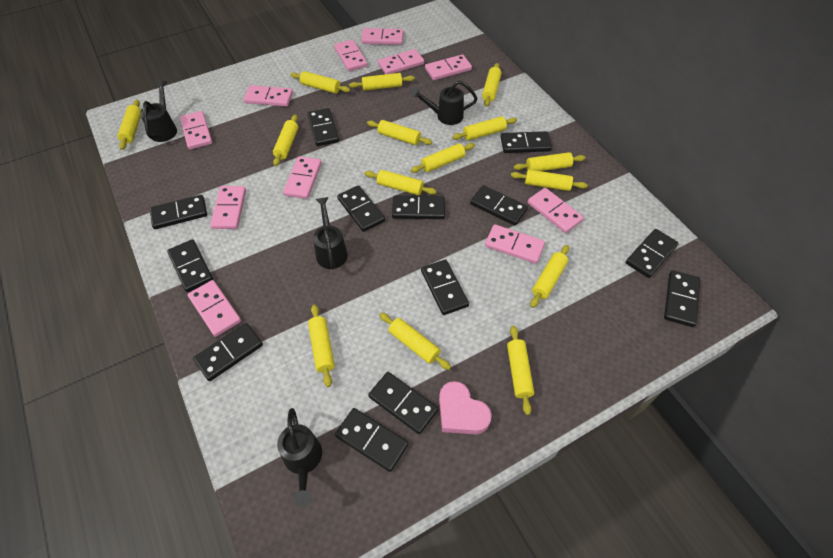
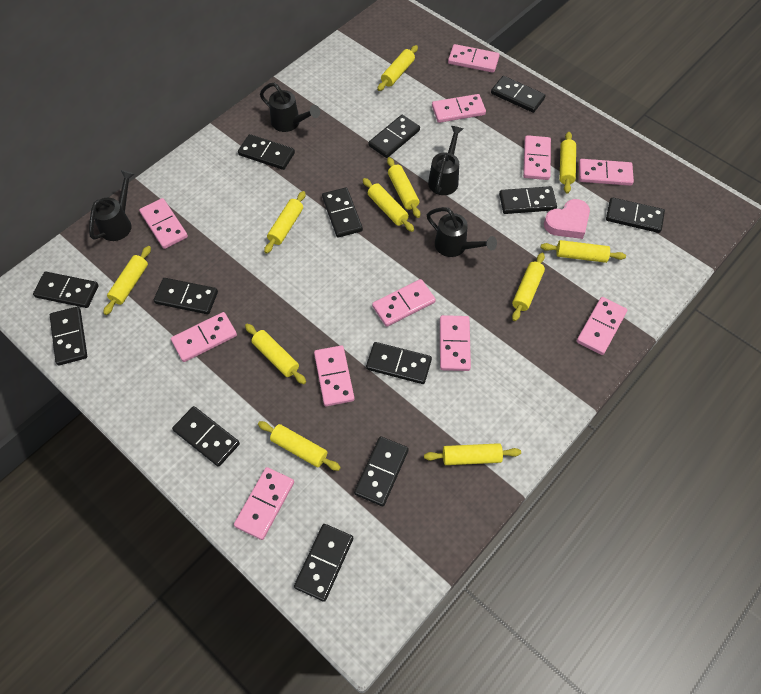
yellow rolling pin: [117,100,141,150] [273,114,298,166] [290,71,350,94] [308,304,335,387] [349,73,415,91] [364,170,437,196] [367,120,432,145] [379,313,451,370] [411,143,475,173] [452,116,517,141] [482,63,501,107] [507,326,534,415] [511,169,588,191] [513,152,586,171] [530,245,569,308] = 15 -> [103,246,151,315] [245,324,306,384] [258,421,341,471] [264,191,306,254] [363,178,414,232] [377,45,418,91] [387,157,420,218] [424,443,521,465] [512,253,545,321] [541,240,626,263] [560,132,576,193] = 11

